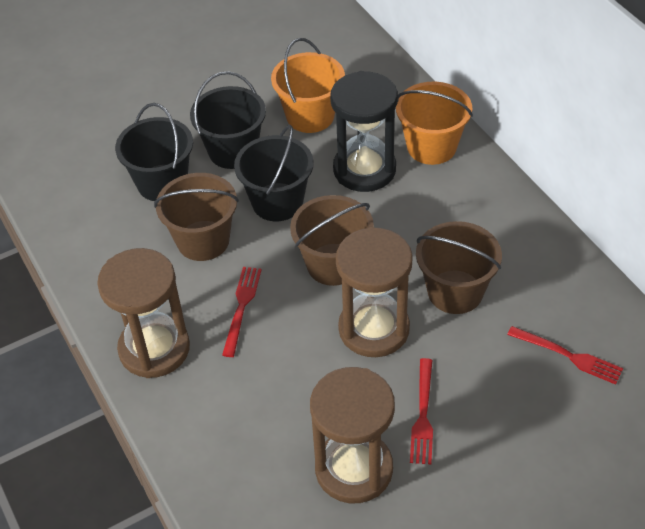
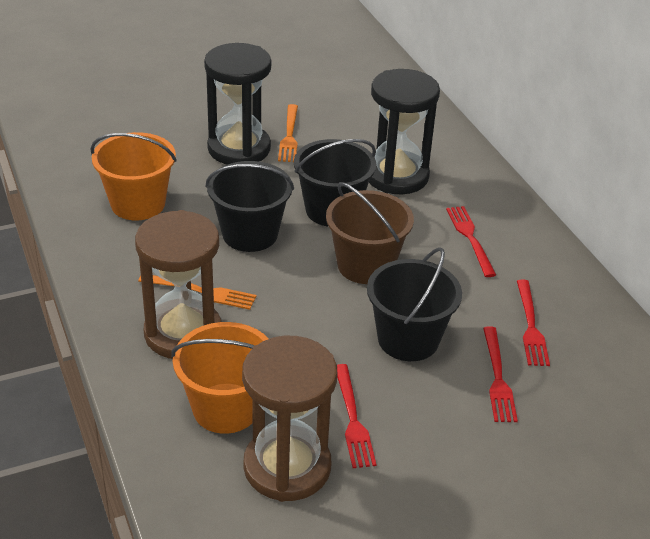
black hourglass: [330,71,398,192] = 1 -> [204,43,271,165] [369,69,440,194] = 2
brown bucket: [154,173,239,261] [290,195,374,286] [416,221,502,314] = 3 -> [326,182,414,284] = 1
brown hourglass: [97,248,190,378] [310,367,395,503] [336,227,413,357] = 3 -> [135,210,222,359] [242,336,337,502] = 2
orange fork: none = 0 -> [138,275,256,310] [278,104,298,162] = 2
red fork: [222,267,262,357] [410,358,433,464] [507,326,623,385] = 3 -> [337,364,377,468] [446,206,496,277] [483,326,518,422] [517,279,550,366] = 4

